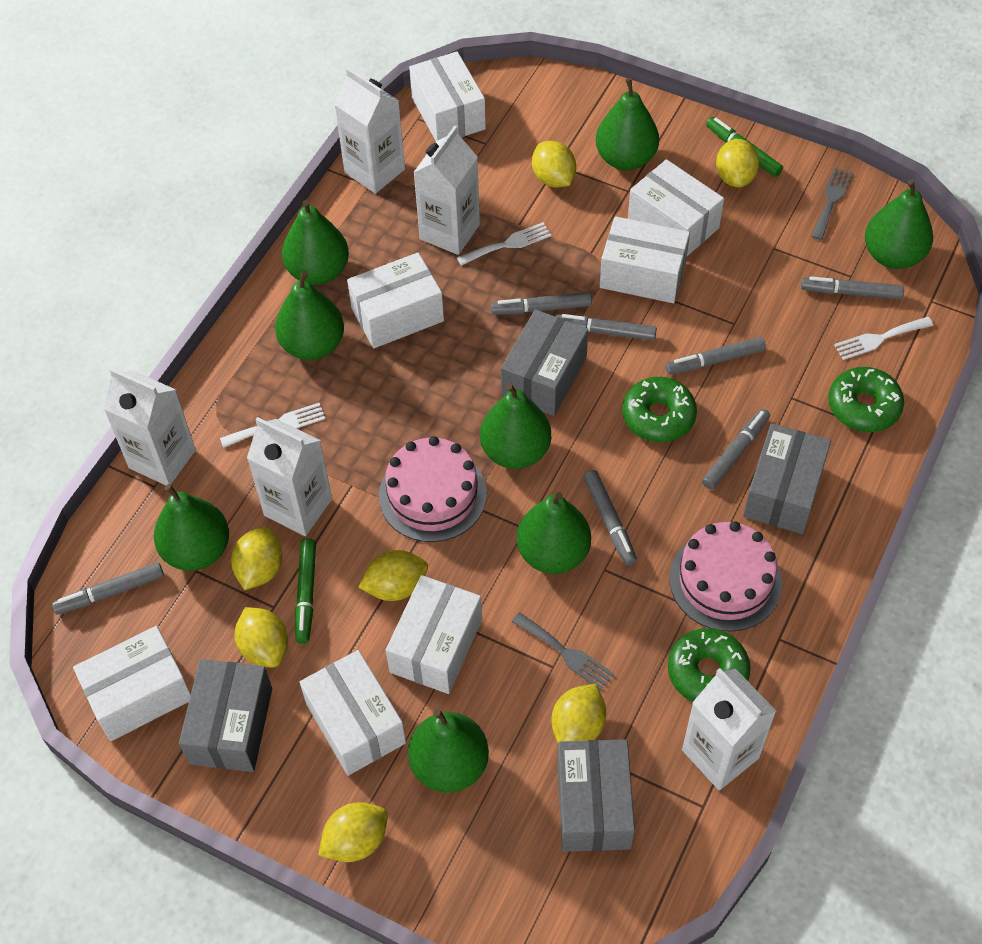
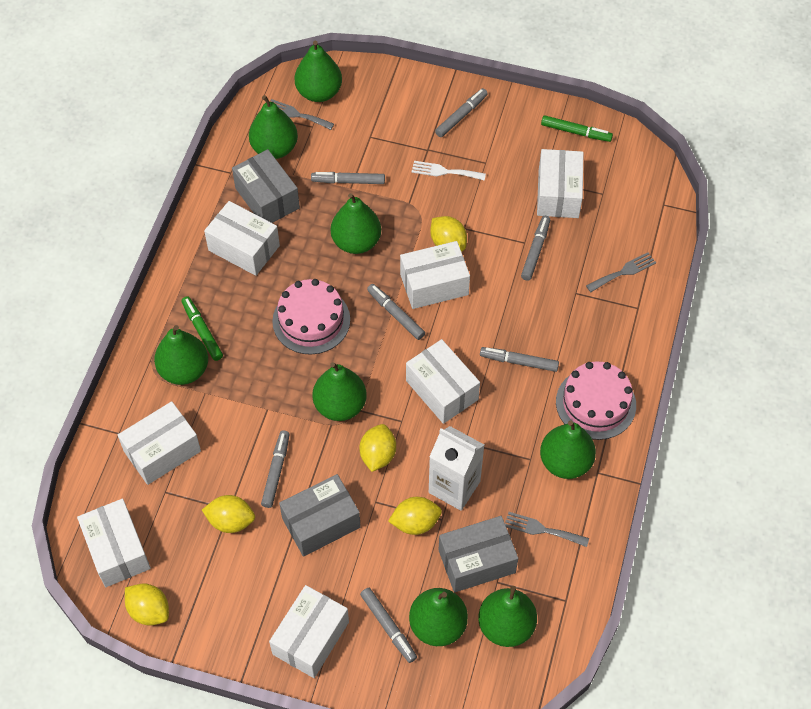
green donut: [622,377,697,442] [668,628,751,702] [828,367,904,432] = 3 -> none = 0
grey box: [179,659,272,772] [501,309,588,416] [557,739,635,852] [743,423,831,534] = 4 -> [232,149,300,223] [279,474,361,557] [439,516,518,593] = 3
grey fork: [512,612,614,690] [811,167,852,240] = 2 -> [270,99,334,130] [505,512,589,547] [586,252,656,292] = 3
white carton: [104,368,196,485] [247,417,332,536] [334,68,405,194] [413,126,480,255] [682,668,776,790] = 5 -> [429,426,484,511] = 1
white fork: [220,403,325,448] [457,222,552,266] [834,317,933,360] = 3 -> [412,161,486,181] = 1
yellow lemon: [231,527,282,590] [235,607,288,668] [318,802,388,862] [358,550,428,601] [532,141,576,188] [552,684,606,743] [716,139,759,188] = 7 -> [125,583,169,625] [202,495,255,533] [359,424,396,472] [388,497,442,535] [430,216,467,252] = 5

